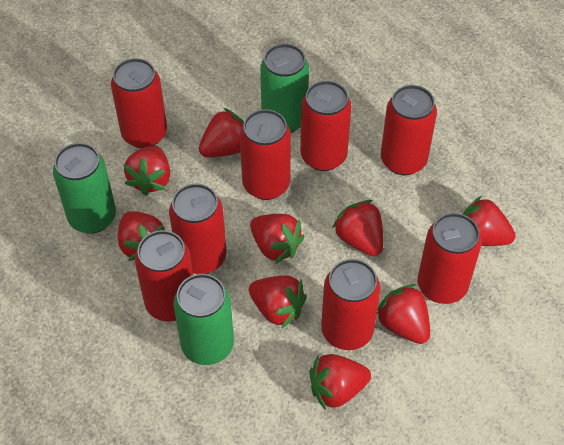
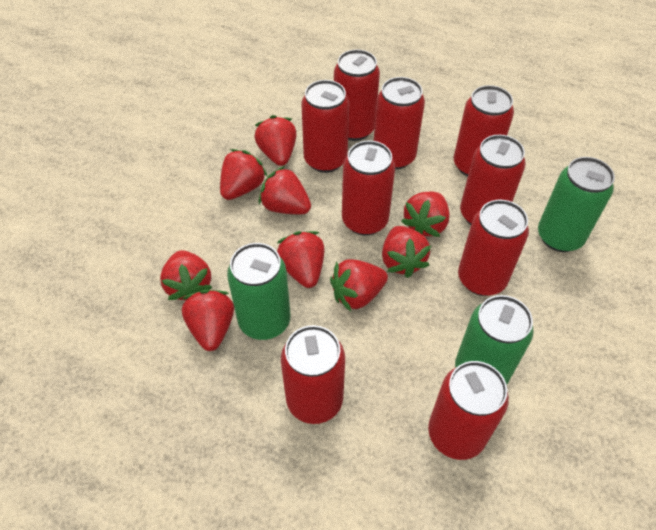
red can: [111,58,167,148] [135,230,193,321] [169,184,226,274] [240,109,291,200] [300,81,352,171] [321,259,381,350] [381,85,437,175] [418,213,482,304] = 8 -> [281,325,345,424] [301,80,349,173] [334,49,380,141] [342,140,395,236] [374,77,425,170] [428,361,509,460] [454,85,514,177] [458,200,529,296] [460,135,526,225] = 9

